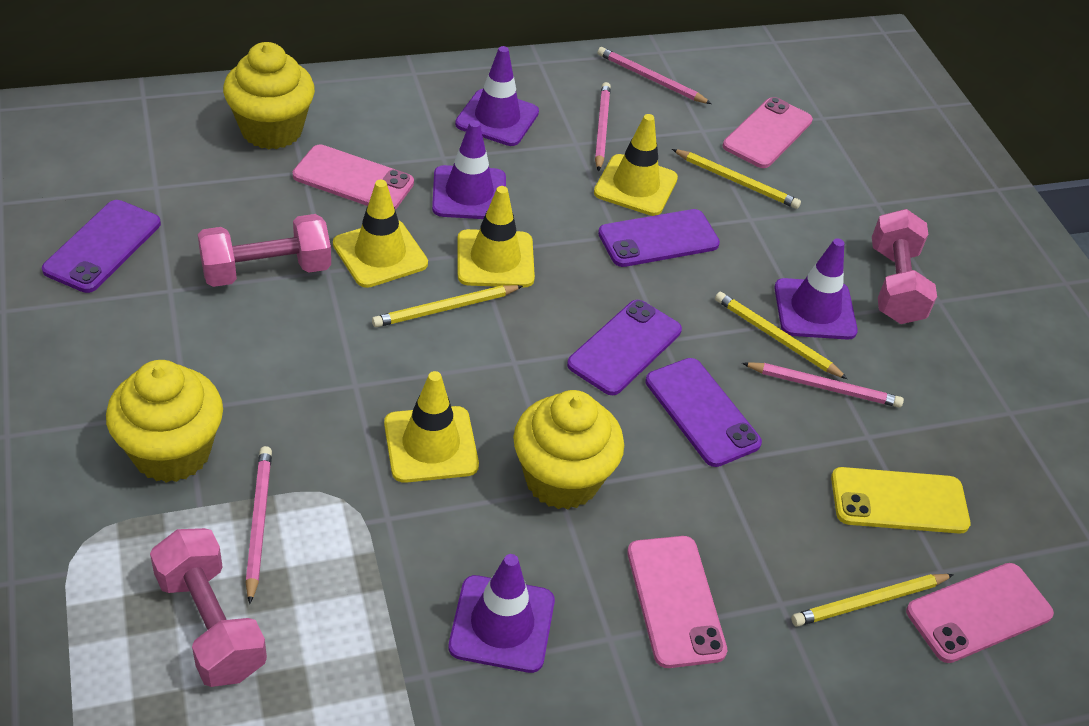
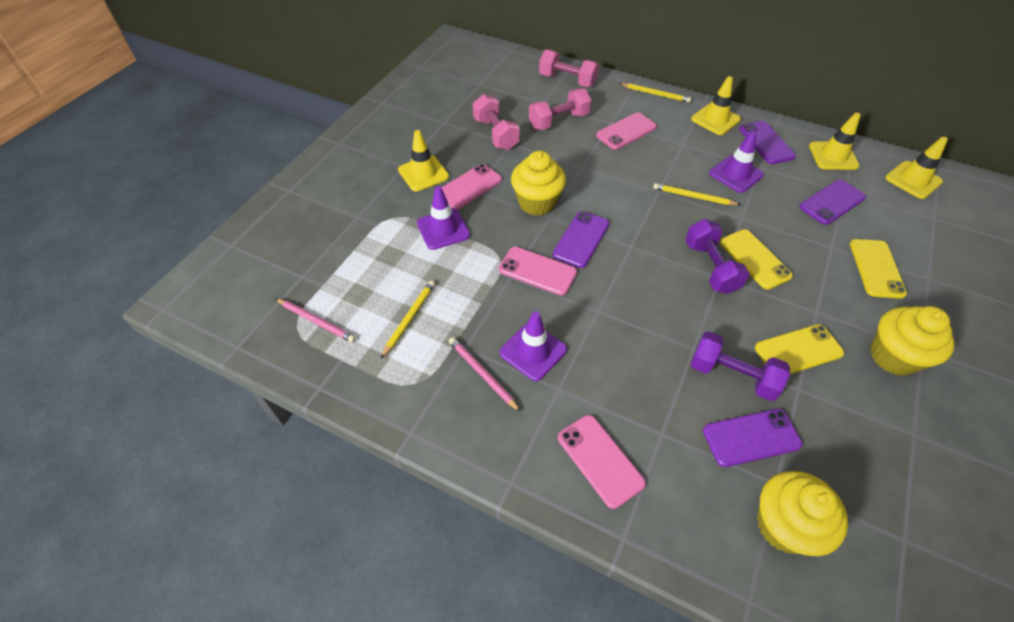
pink pencil: [246,446,272,604] [595,82,611,172] [597,47,712,104] [742,362,904,408] = 4 -> [275,298,356,343] [449,337,521,412] = 2
purple dumbbell: none = 0 -> [685,219,749,294] [691,331,790,401] = 2
purple traffic cone: [432,120,506,219] [449,554,555,673] [455,46,539,146] [774,238,858,340] = 4 -> [417,186,470,250] [500,311,567,381] [709,131,764,193] = 3
yellow pencil: [372,285,523,327] [672,149,801,209] [715,292,848,379] [791,574,954,627] = 4 -> [381,281,435,358] [619,83,691,103] [653,183,741,205] = 3
yellow phone: [831,467,970,534] = 1 -> [720,229,793,289] [755,324,844,374] [850,239,907,299] = 3

